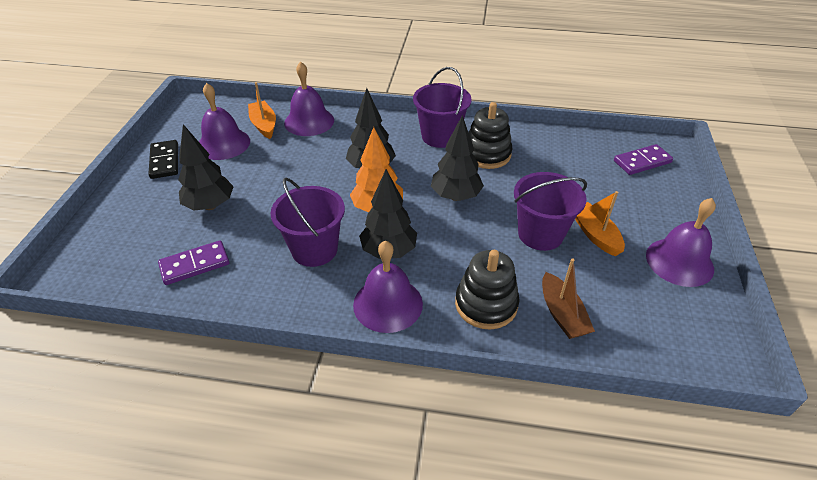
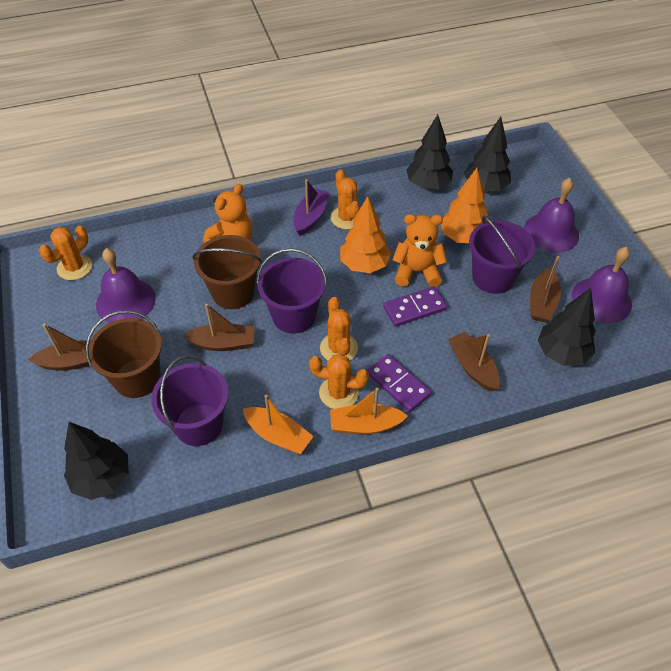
black domino: [149,140,178,179] = 1 -> none = 0
black stacking toy: [455,250,519,330] [468,102,512,169] = 2 -> none = 0
brown boat: [542,258,595,339] = 1 -> [28,323,89,371] [183,304,255,351] [448,332,500,391] [530,256,561,322] = 4
brown bucket: none = 0 -> [86,310,162,398] [192,235,262,309] = 2
orange cactus: none = 0 -> [39,226,92,280] [309,354,369,409] [320,297,358,360] [331,169,360,230] = 4
orange teddy bear: none = 0 -> [203,184,252,243] [392,214,447,287] = 2
orange tree: [350,127,403,212] = 1 -> [340,196,391,273] [441,168,488,243] = 2
purple bell: [199,83,250,160] [284,61,334,136] [353,240,423,333] [646,198,716,287] = 4 -> [96,248,156,323] [524,178,579,253] [572,247,632,323] = 3
purple boat: none = 0 -> [294,179,330,236] = 1

